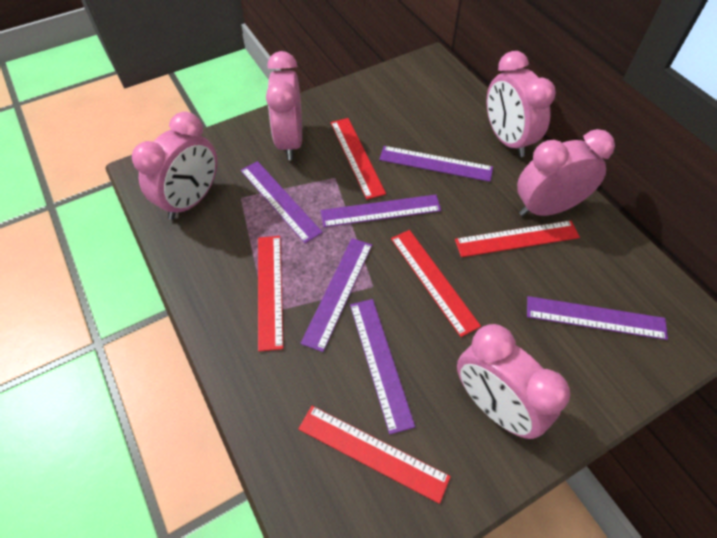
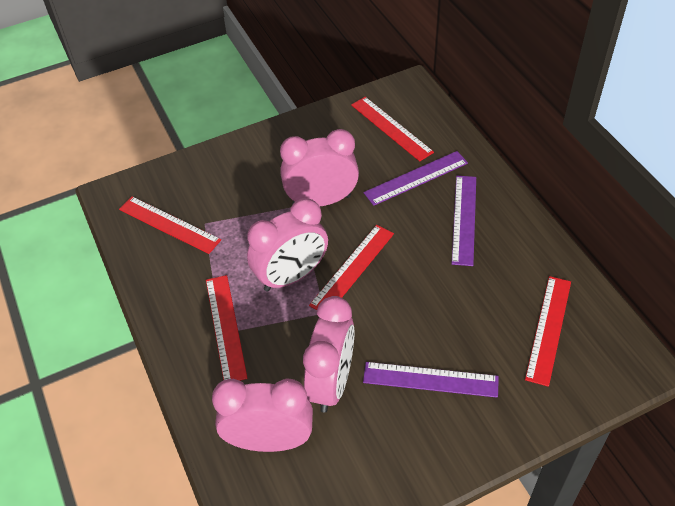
pink clock: [132,112,217,220] [266,51,302,160] [457,324,570,439] [486,51,556,157] [517,129,615,216] = 5 -> [212,378,313,452] [247,198,328,292] [280,129,359,206] [303,296,354,413] = 4
purple ruler: [241,161,323,243] [300,238,372,352] [320,194,441,227] [350,299,415,434] [379,146,493,182] [527,296,668,340] = 6 -> [363,362,499,398] [364,151,468,206] [451,176,476,266] = 3

